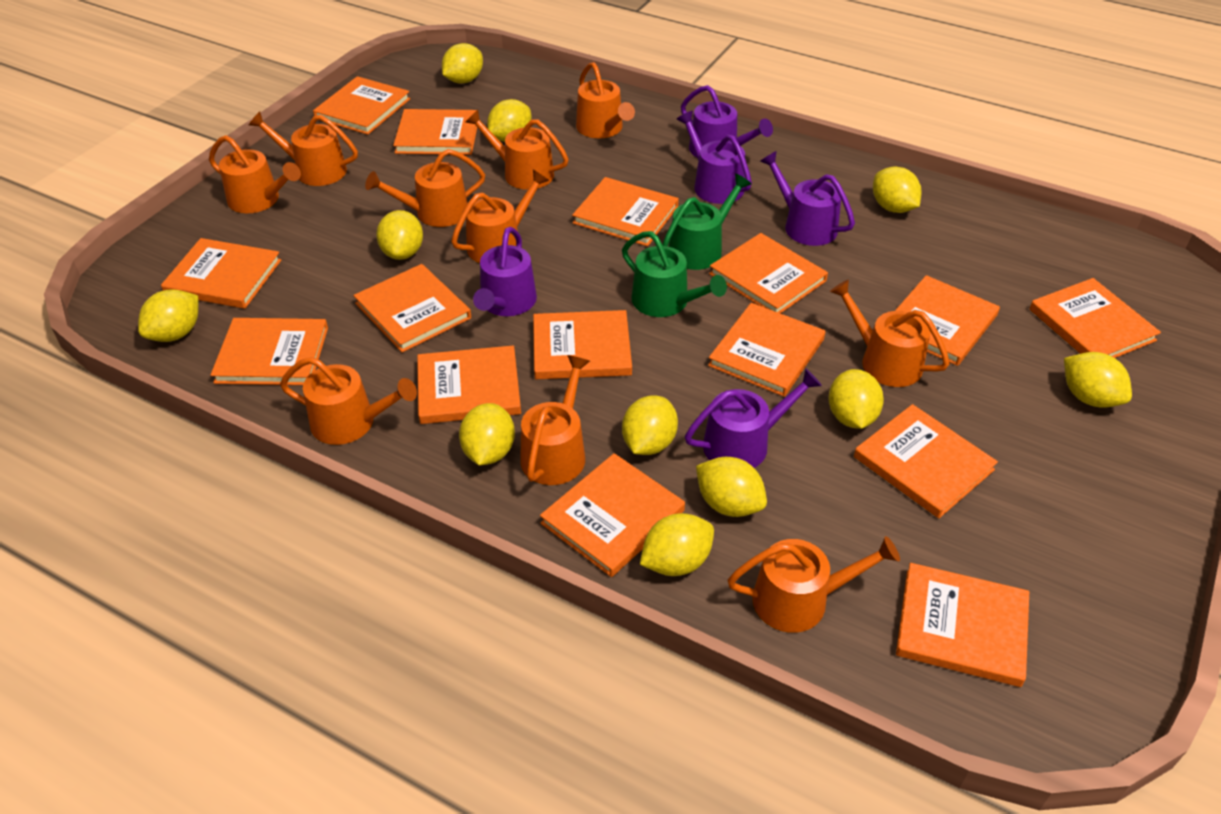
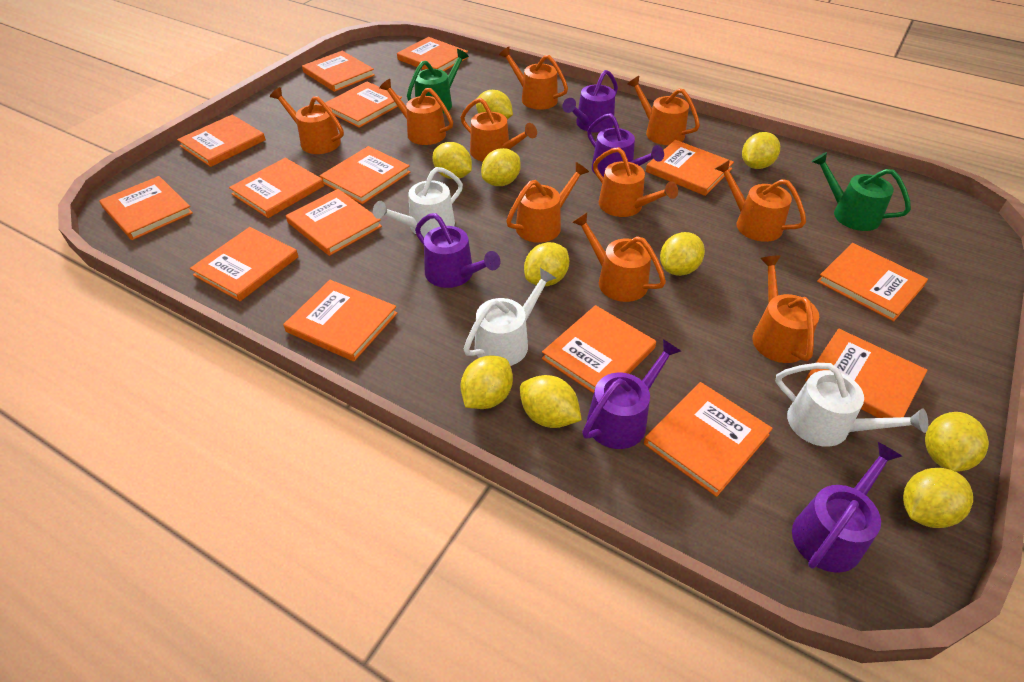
white watering can: none = 0 -> [373,167,463,237] [464,268,556,366] [775,363,928,447] = 3
yellow lemon: [138,289,198,342] [376,210,423,260] [442,43,483,84] [459,403,515,465] [487,99,532,142] [622,395,678,455] [640,513,714,576] [696,457,767,517] [828,369,884,429] [873,167,921,213] [1064,352,1132,408] = 11 -> [433,142,472,179] [461,355,513,409] [476,90,513,120] [481,148,521,186] [520,375,582,428] [524,242,569,286] [660,232,705,276] [742,132,780,169] [903,468,973,528] [925,412,989,472] = 10

